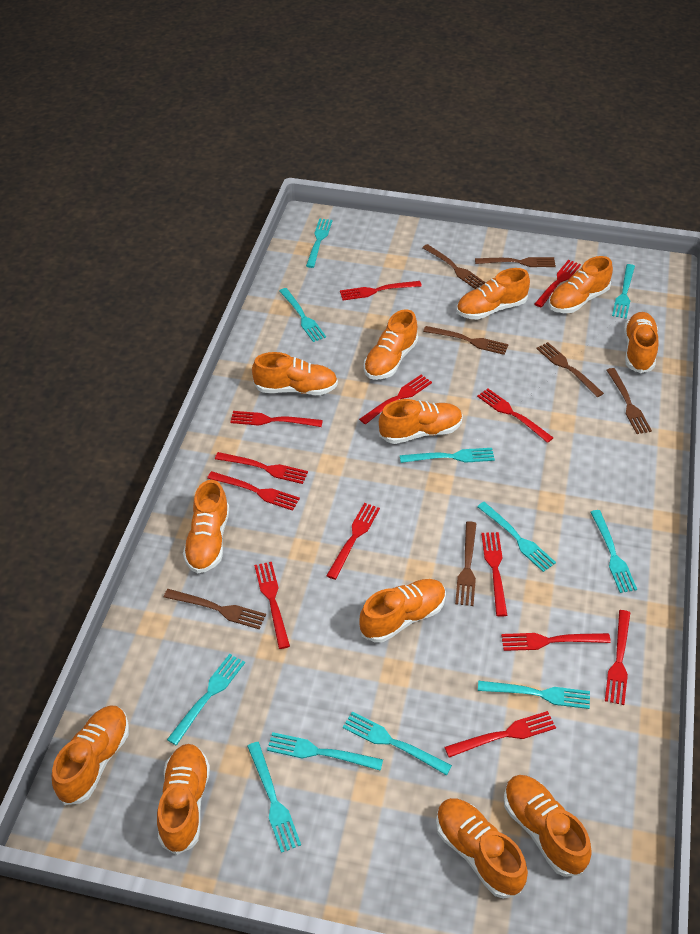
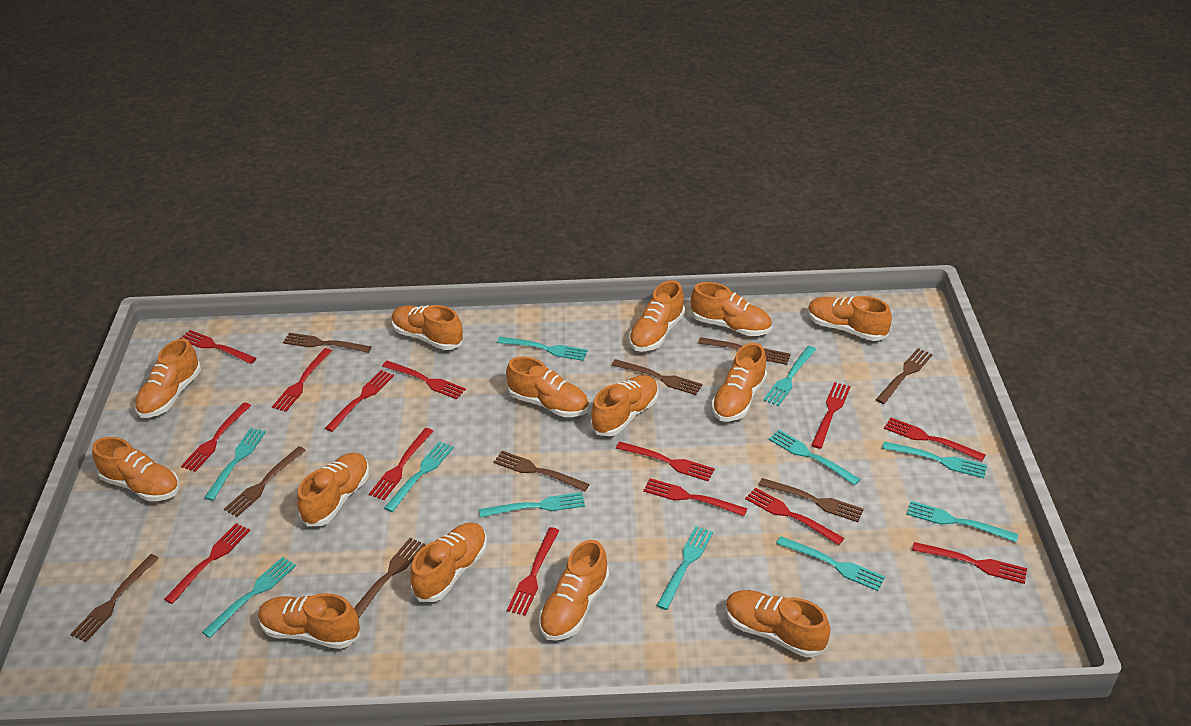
brown fork: [164,589,266,629] [422,244,485,289] [423,326,509,355] [455,521,477,606] [475,257,556,267] [536,342,604,397] [606,368,652,434] = 7 -> [70,554,159,642] [224,446,306,517] [283,333,371,353] [354,538,425,619] [493,451,590,491] [612,359,703,395] [698,337,791,365] [759,478,864,522] [875,348,933,404] = 9
orange shoe: [52,705,129,805] [157,744,210,855] [183,480,229,573] [252,352,338,395] [359,579,446,643] [364,309,418,380] [379,399,463,444] [436,798,528,899] [456,268,530,320] [504,775,592,877] [548,256,613,313] [624,312,658,373] = 12 -> [92,437,179,501] [135,339,201,418] [258,593,360,649] [297,452,370,527] [392,305,464,350] [410,523,487,602] [506,356,589,417] [539,540,609,641] [591,375,659,436] [629,280,685,352] [691,282,772,336] [712,343,767,422] [725,590,830,658] [808,296,892,341] = 14
red fork: [207,471,300,511] [215,452,308,484] [230,411,323,427] [254,562,290,649] [326,503,380,580] [340,281,422,301] [359,375,432,424] [445,711,556,758] [477,389,553,443] [481,532,507,617] [501,633,611,651] [535,260,581,307] [605,610,630,705] = 13 -> [164,523,250,604] [179,330,256,364] [181,402,251,472] [272,348,332,412] [325,370,394,432] [369,428,433,500] [382,361,466,399] [507,527,560,616] [616,442,715,481] [643,478,747,516] [745,487,844,545] [811,382,851,449] [884,417,986,461] [912,542,1027,584] = 14

